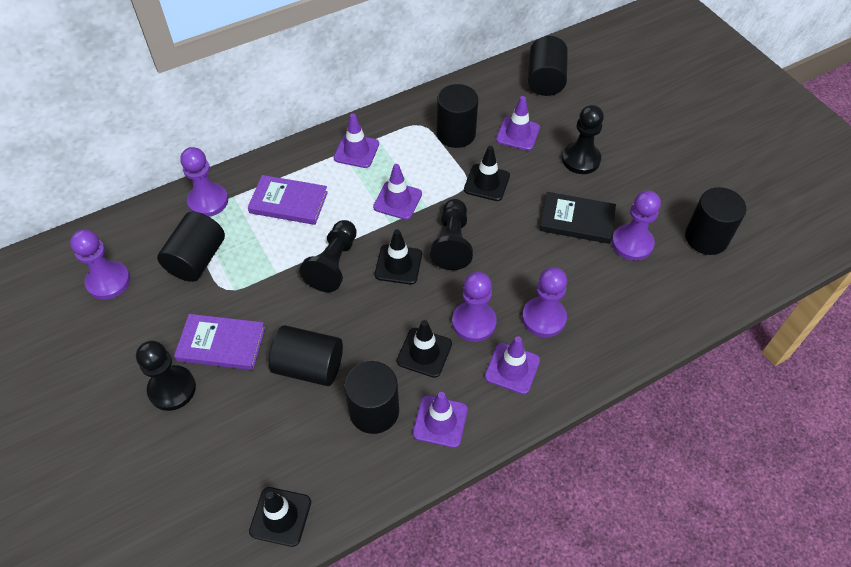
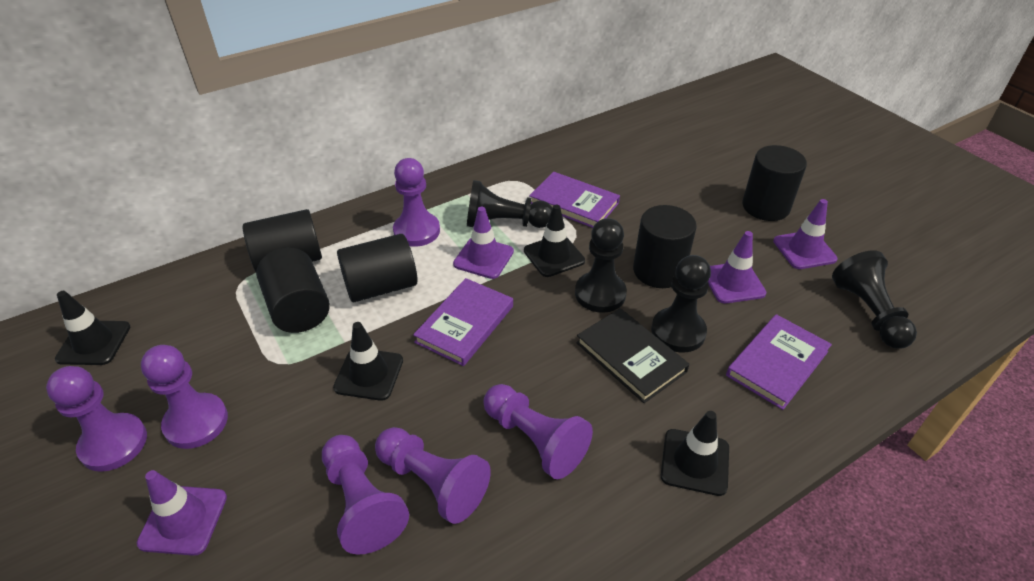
black cylinder: [157,212,225,282] [269,325,343,386] [344,361,399,434] [437,84,478,148] [528,36,568,96] [685,187,746,255] = 6 -> [243,209,322,272] [256,247,330,333] [337,234,418,302] [633,205,697,288] [742,145,807,221] = 5
purple book: [174,314,265,370] [248,175,328,225] = 2 -> [413,278,513,366] [529,172,620,228] [726,314,832,410] = 3
purple pawn: [70,229,130,300] [180,147,228,217] [452,272,497,342] [522,267,567,337] [612,190,661,261] = 5 -> [46,366,147,472] [141,345,228,449] [322,435,409,555] [375,427,491,524] [393,158,440,247] [483,384,593,479] = 6
purple traffic cone: [334,113,379,168] [373,164,422,220] [413,392,468,448] [485,336,540,394] [496,96,540,151] = 5 -> [137,470,227,556] [453,207,514,279] [708,231,766,303] [773,199,838,269] = 4

